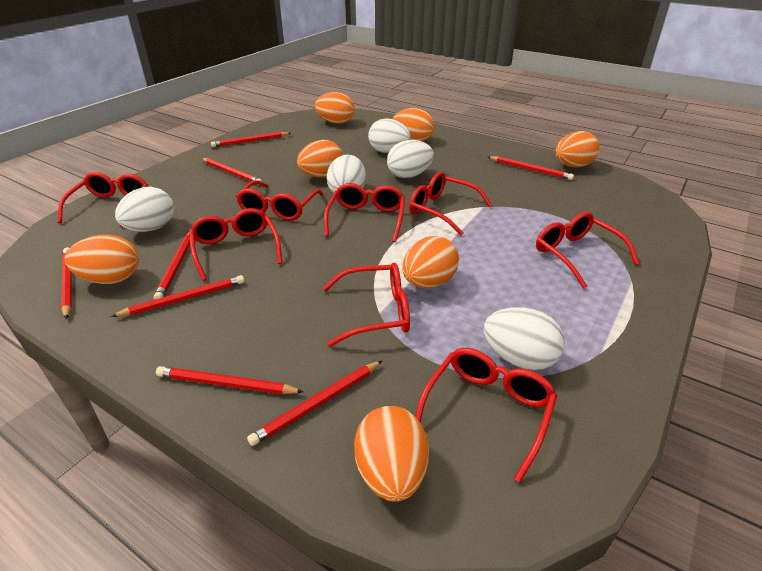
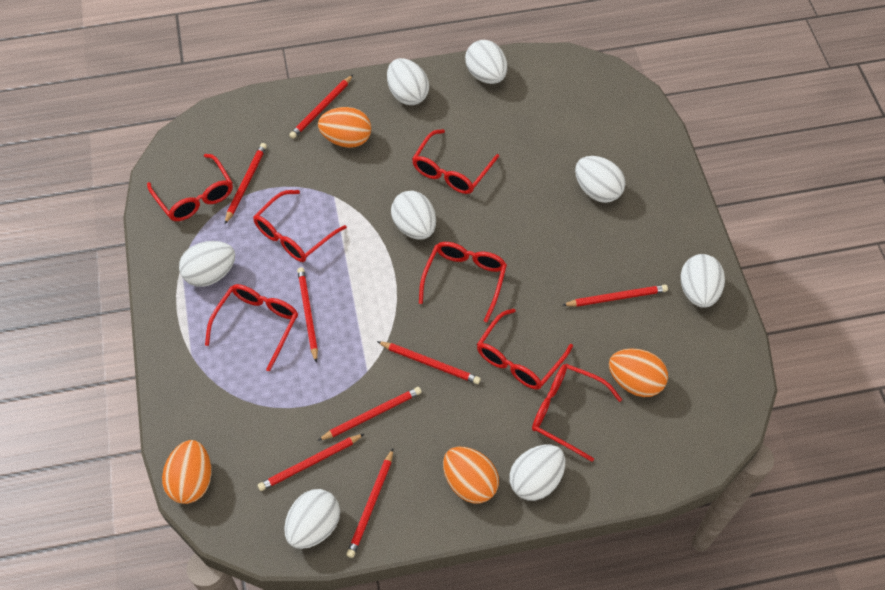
orange egg: [65,235,139,284] [297,140,343,177] [315,92,355,124] [354,406,429,501] [393,108,434,141] [402,236,459,288] [556,131,599,167] = 7 -> [162,440,212,504] [318,107,371,148] [443,447,499,503] [609,348,668,397] = 4
red glasses: [58,172,148,227] [189,208,282,281] [236,180,323,221] [323,263,410,347] [324,183,405,242] [409,172,492,236] [415,348,557,483] [536,212,639,289] = 8 -> [147,154,233,221] [205,284,298,371] [253,190,347,262] [412,129,499,194] [419,242,507,323] [477,309,573,390] [532,364,622,462] = 7
white egg: [115,187,174,232] [327,155,366,193] [368,118,411,153] [387,140,434,178] [483,307,565,370] = 5 -> [179,241,235,287] [284,489,340,549] [387,58,429,105] [391,191,436,240] [465,40,507,84] [510,445,565,501] [575,156,625,203] [680,254,725,308] = 8

